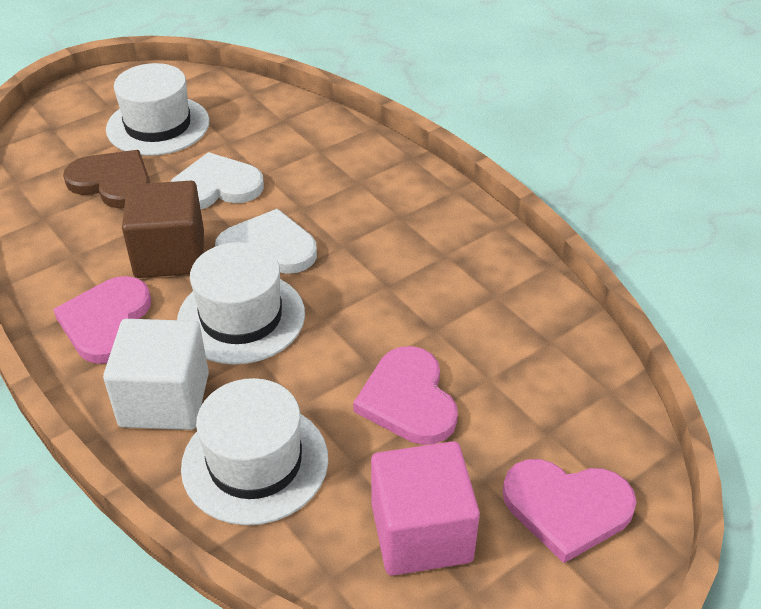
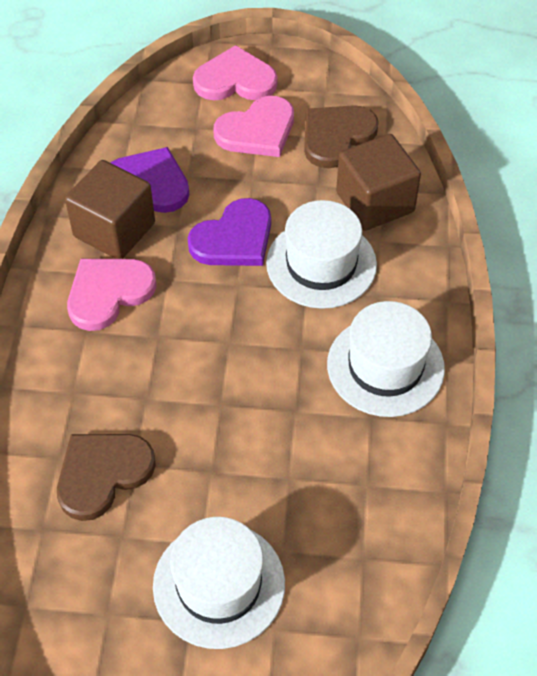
brown cube: [122,181,204,278] = 1 -> [65,160,155,259] [336,134,421,231] = 2
brown heart: [63,150,150,209] = 1 -> [57,434,156,521] [304,105,379,168] = 2
pink cube: [371,441,480,576] = 1 -> none = 0
purple heart: none = 0 -> [110,147,189,213] [188,198,271,266] = 2
white cube: [103,319,209,430] = 1 -> none = 0
white heart: [170,152,264,209] [215,209,317,274] = 2 -> none = 0

